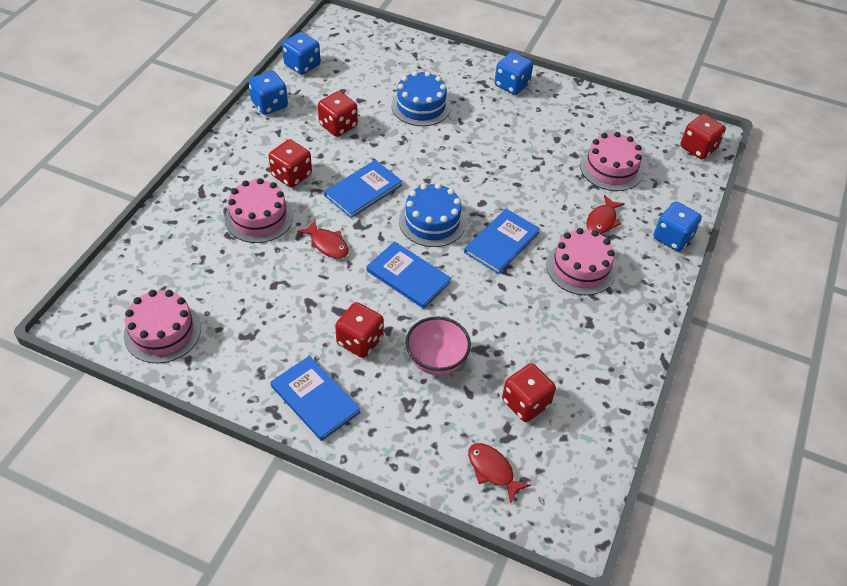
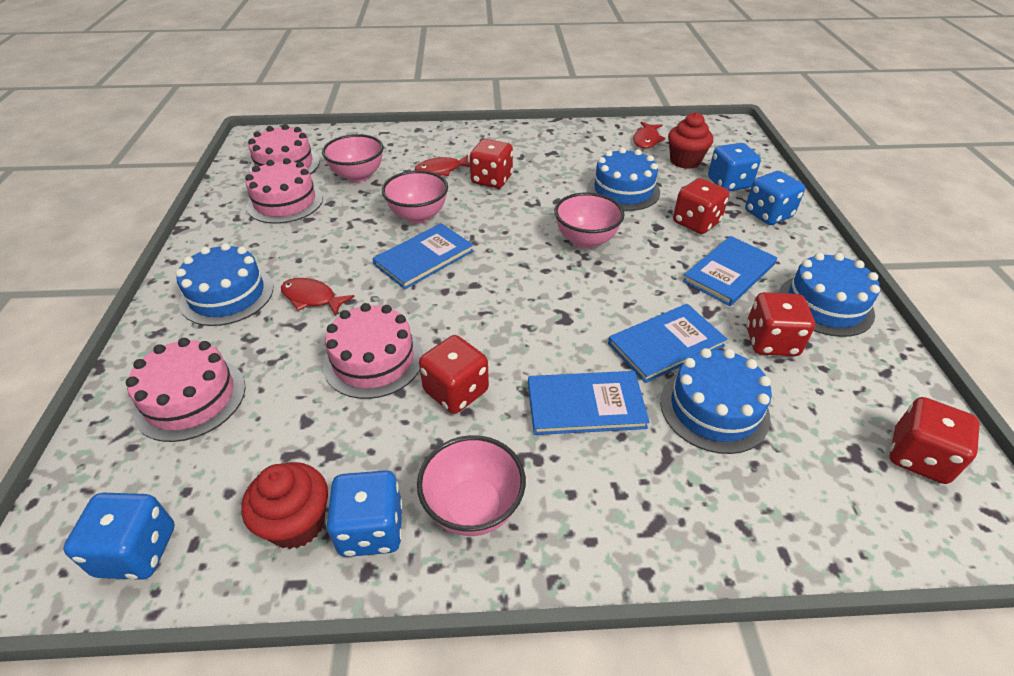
blue cake: [391,71,451,126] [399,183,466,247] = 2 -> [176,243,273,326] [587,147,660,211] [660,348,772,454] [779,253,880,337] = 4
pink bowl: [406,316,471,375] = 1 -> [322,134,383,183] [382,170,448,224] [417,435,526,536] [554,192,625,249] = 4
red cupcake: none = 0 -> [241,462,328,549] [668,112,713,169] = 2

